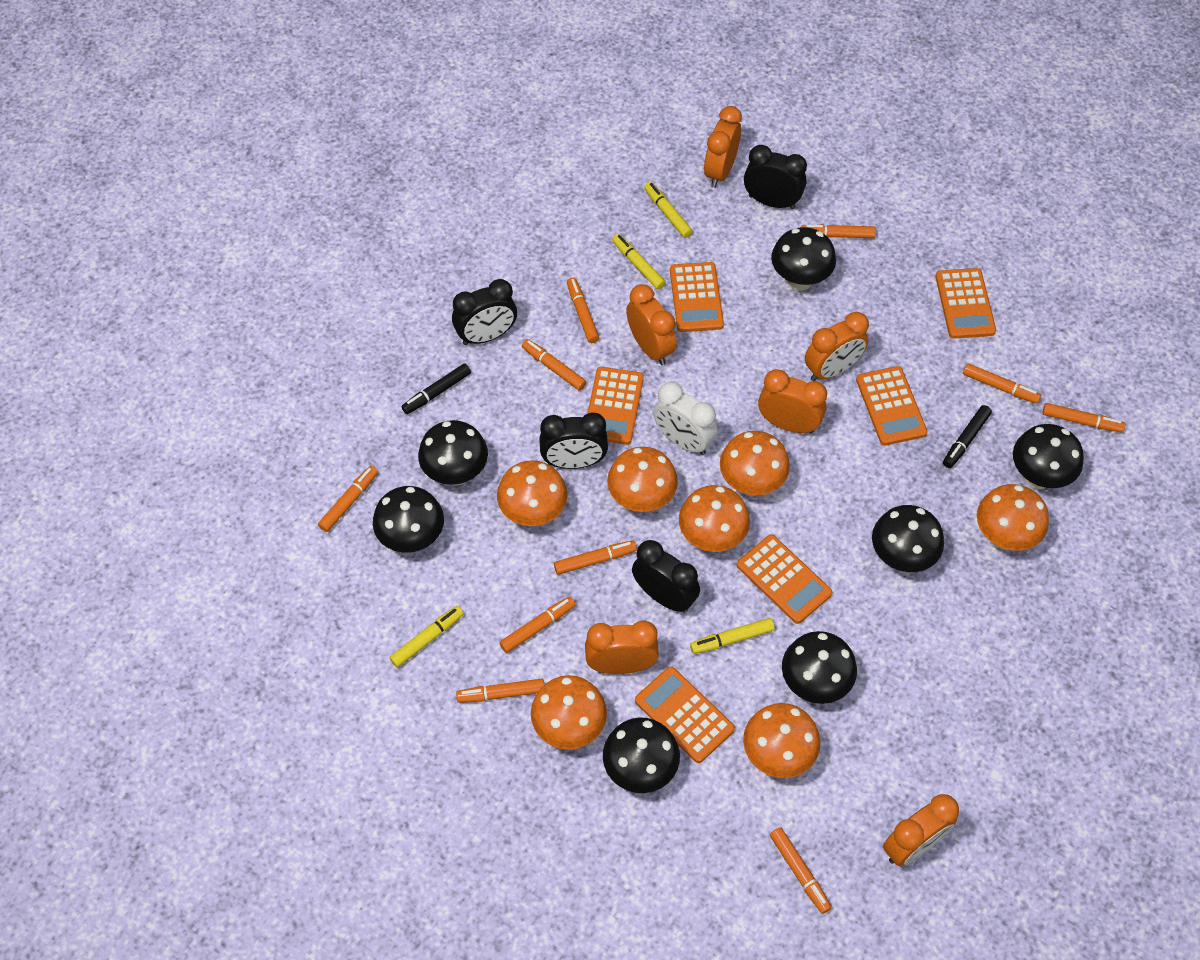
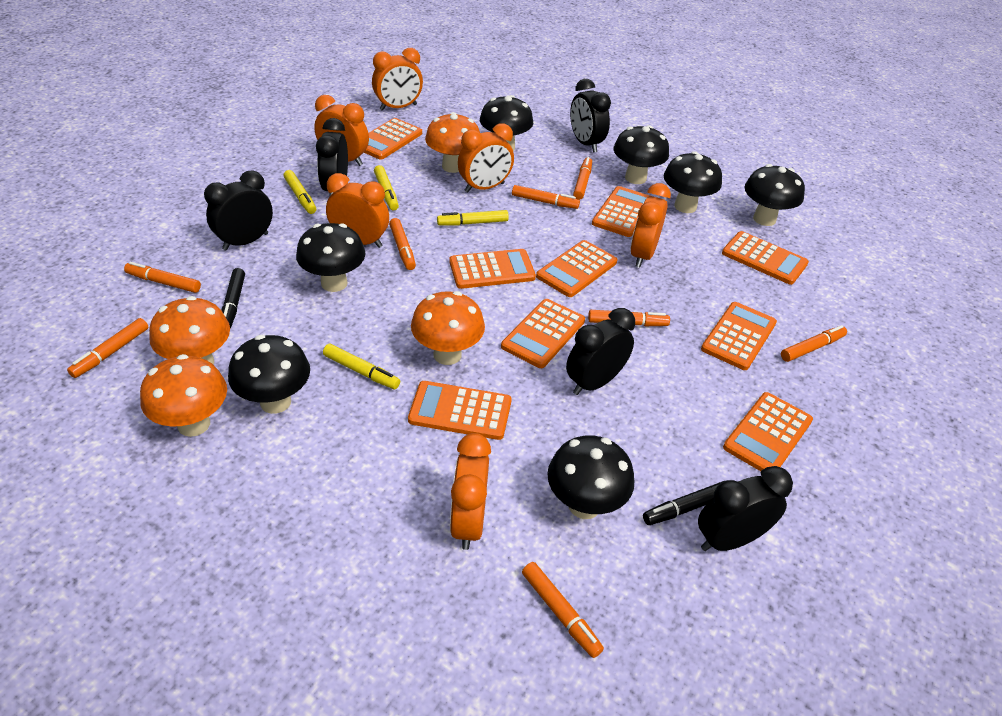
black clock: [452,279,517,345] [539,412,608,469] [632,540,700,613] [744,145,807,209] = 4 -> [204,170,273,251] [316,118,348,196] [566,308,635,395] [570,79,611,153] [698,466,793,551] = 5
orange calculator: [587,367,644,445] [635,666,735,763] [670,262,724,332] [737,534,832,624] [856,366,928,446] [935,268,996,339] = 6 -> [364,118,422,160] [408,381,512,440] [449,249,536,289] [501,299,585,368] [536,240,617,297] [592,186,650,237] [701,302,777,370] [722,231,809,285] [723,392,813,471] = 9
orange marker: [318,466,378,532] [456,679,544,703] [500,596,576,653] [522,339,586,391] [554,540,637,575] [567,277,599,343] [770,827,832,914] [801,224,876,238] [963,363,1041,404] [1043,403,1125,433] = 10 -> [67,318,148,378] [124,262,201,293] [389,218,416,270] [512,185,580,209] [522,562,604,658] [573,157,592,200] [588,310,670,326] [781,325,847,362] = 8
orange mushroom: [497,460,568,526] [531,675,607,750] [607,447,678,512] [679,485,750,552] [720,431,790,496] [743,703,820,778] [977,484,1049,551] = 7 -> [140,354,227,437] [149,296,230,365] [411,291,485,365] [425,112,480,173] = 4
white clock: [653,382,718,455] = 1 -> none = 0

